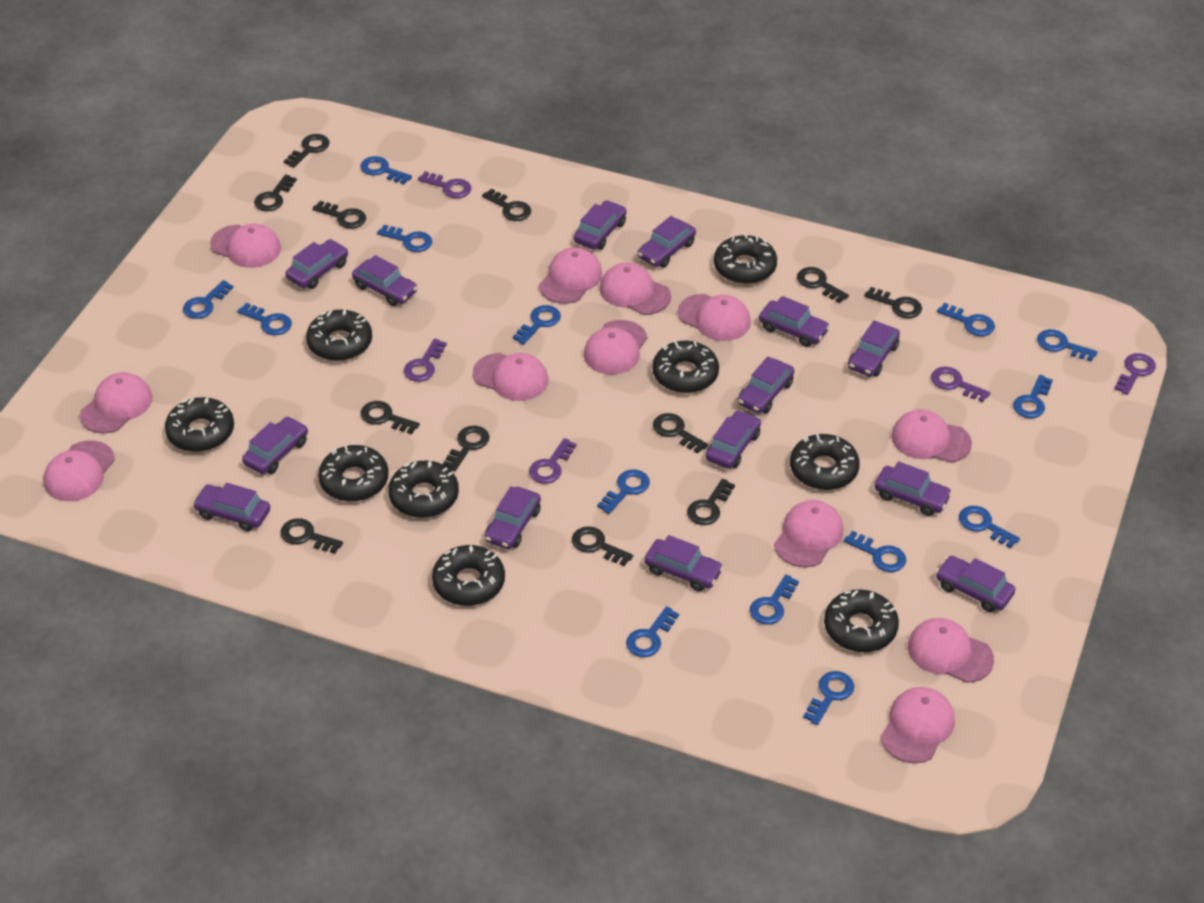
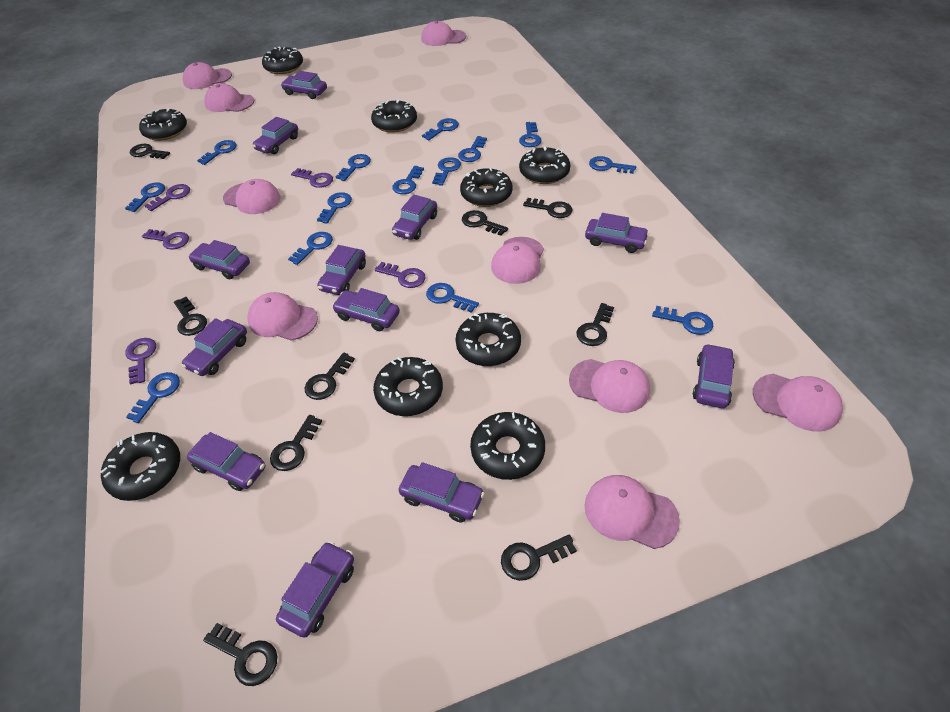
black key: [254,174,297,211] [280,518,343,554] [284,134,330,168] [312,201,366,229] [361,401,420,434] [443,426,490,471] [482,189,531,221] [572,526,633,566] [653,413,708,453] [687,479,735,525] [797,267,849,303] [864,287,922,318] = 12 -> [130,144,170,159] [174,297,207,336] [203,623,277,686] [270,415,322,471] [304,352,355,400] [462,210,508,236] [501,534,577,581] [523,198,573,218] [576,303,614,346] = 9
pink cap: [43,441,115,501] [80,372,152,433] [210,224,281,268] [473,353,548,401] [539,247,602,304] [584,320,647,374] [600,262,671,315] [678,294,751,341] [774,500,843,567] [880,687,955,763] [891,409,972,463] [908,618,994,683] = 12 -> [183,62,232,89] [204,84,254,112] [223,179,280,214] [247,292,318,341] [421,21,466,46] [491,237,544,284] [569,359,650,413] [585,475,680,549] [753,374,843,432] = 9
purple car: [193,483,270,532] [242,416,308,474] [285,239,348,289] [352,255,418,306] [484,486,541,549] [574,200,627,250] [638,216,696,268] [644,535,724,592] [706,410,761,469] [738,356,794,414] [759,296,830,347] [848,320,900,377] [874,461,952,516] [936,556,1015,612] = 14 -> [181,318,247,376] [187,432,265,491] [188,240,250,279] [252,117,298,154] [276,541,354,638] [281,71,327,99] [317,245,366,295] [332,288,400,331] [392,194,437,240] [399,462,485,523] [585,213,649,253] [693,344,735,408] = 12

